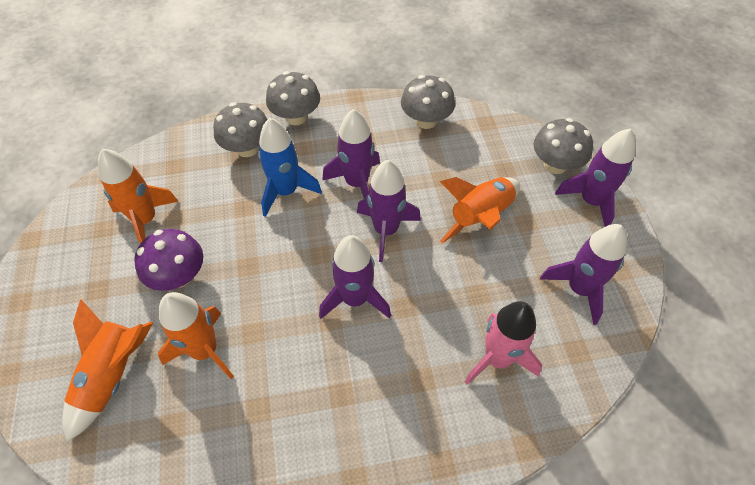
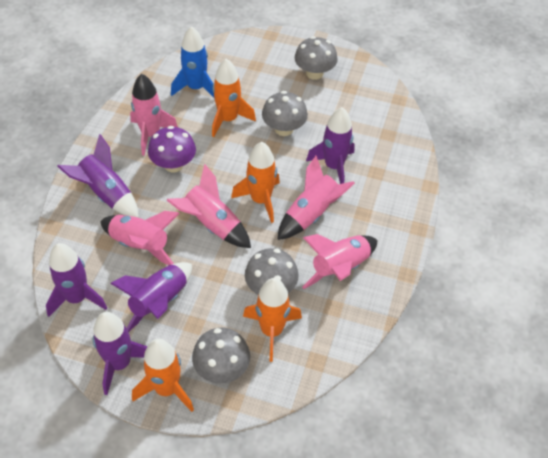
pink rocket: [465,301,542,384] = 1 -> [100,211,180,265] [130,74,178,156] [166,164,251,248] [277,156,355,240] [302,234,377,289] = 5

